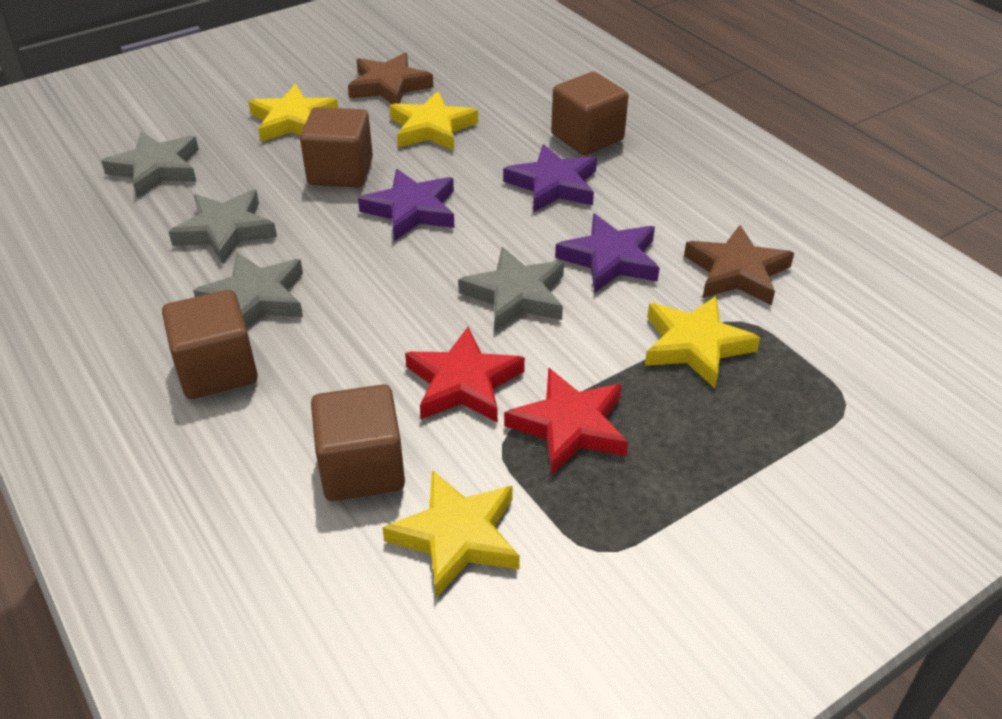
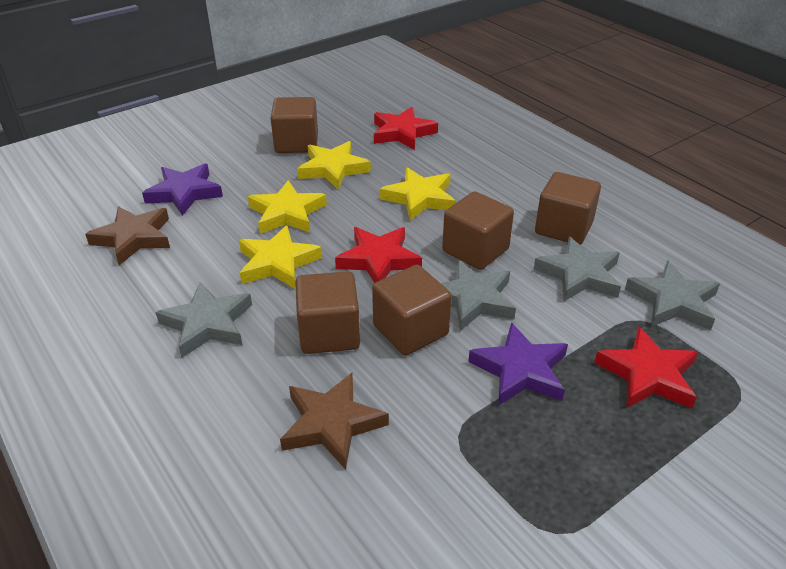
brown cube: [162,290,258,399] [300,107,373,187] [311,384,405,501] [551,72,628,155] = 4 -> [271,97,318,153] [295,271,360,354] [372,265,452,355] [442,191,514,270] [535,172,601,245] = 5
purple star: [358,169,455,241] [503,144,597,212] [555,214,660,293] = 3 -> [142,164,223,216] [468,322,568,406] = 2
red star: [405,327,525,423] [504,368,628,474] = 2 -> [335,227,422,283] [374,107,438,150] [594,327,698,409] = 3

